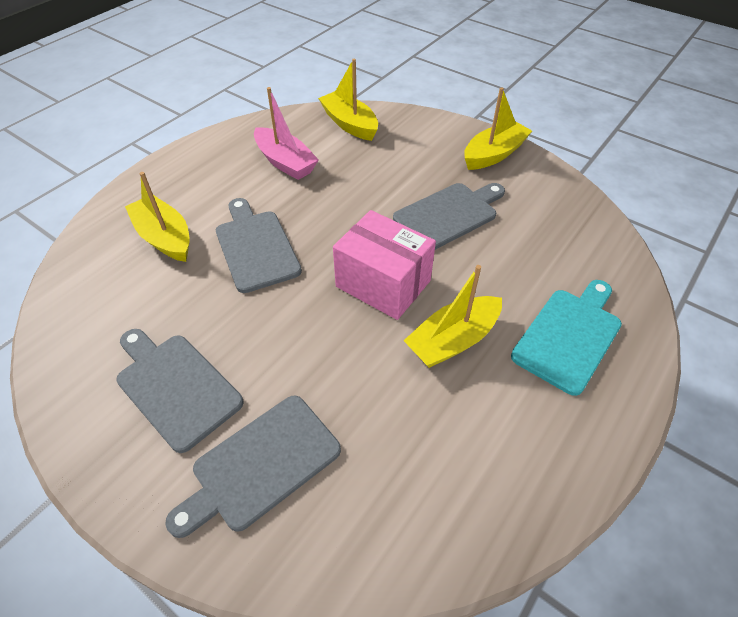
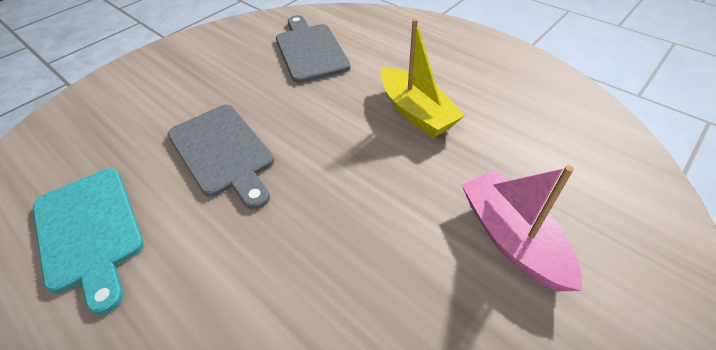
grey cutting board: [116,329,244,453] [165,396,341,538] [216,198,302,293] [393,183,505,250] = 4 -> [168,105,274,209] [276,15,351,83] = 2
pink box: [333,210,436,320] = 1 -> none = 0
yellow boat: [125,172,190,262] [318,59,378,141] [403,265,502,368] [464,87,532,170] = 4 -> [381,19,465,138] = 1

